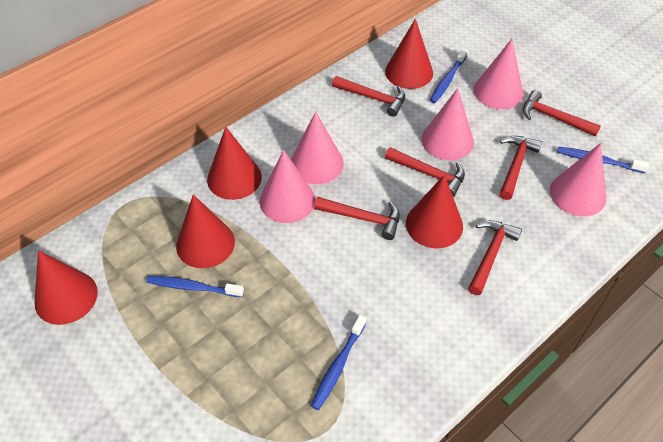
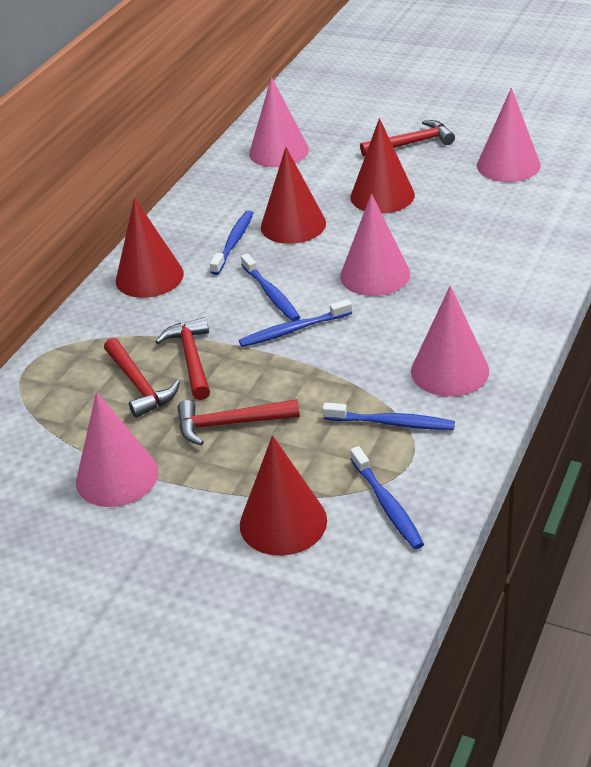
blue toothbrush: [146,276,244,297] [311,315,366,410] [430,49,468,103] [557,147,649,173] = 4 -> [210,210,254,275] [239,299,352,347] [241,253,300,321] [322,402,455,430] [350,446,424,549] = 5
red cone: [34,250,98,325] [176,194,235,268] [207,127,262,200] [385,19,433,89] [406,175,463,248] = 5 -> [116,198,184,298] [240,435,327,556] [261,147,326,244] [351,118,415,213] = 4
red hammer: [314,197,400,240] [332,76,405,117] [385,147,465,197] [468,220,522,295] [500,136,542,200] [523,90,601,136] = 6 -> [104,338,180,418] [155,317,210,400] [177,399,300,446] [360,120,455,156] = 4

